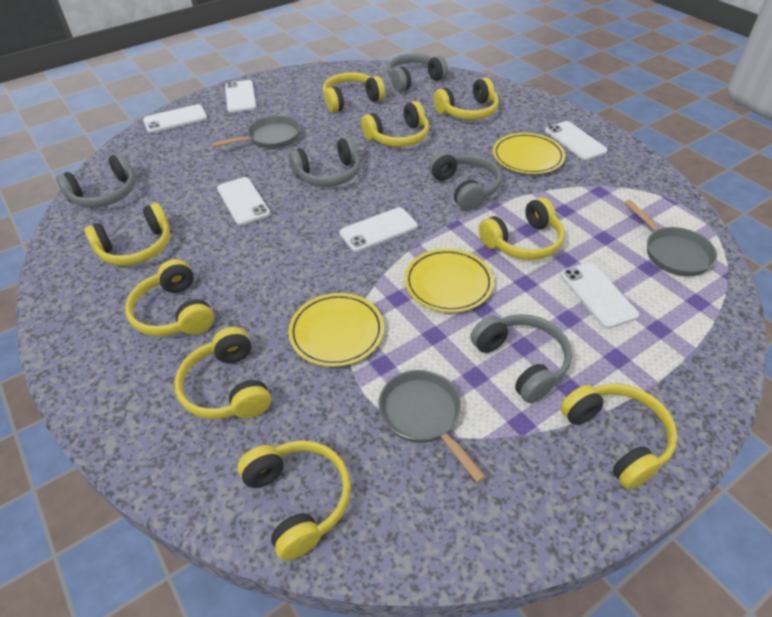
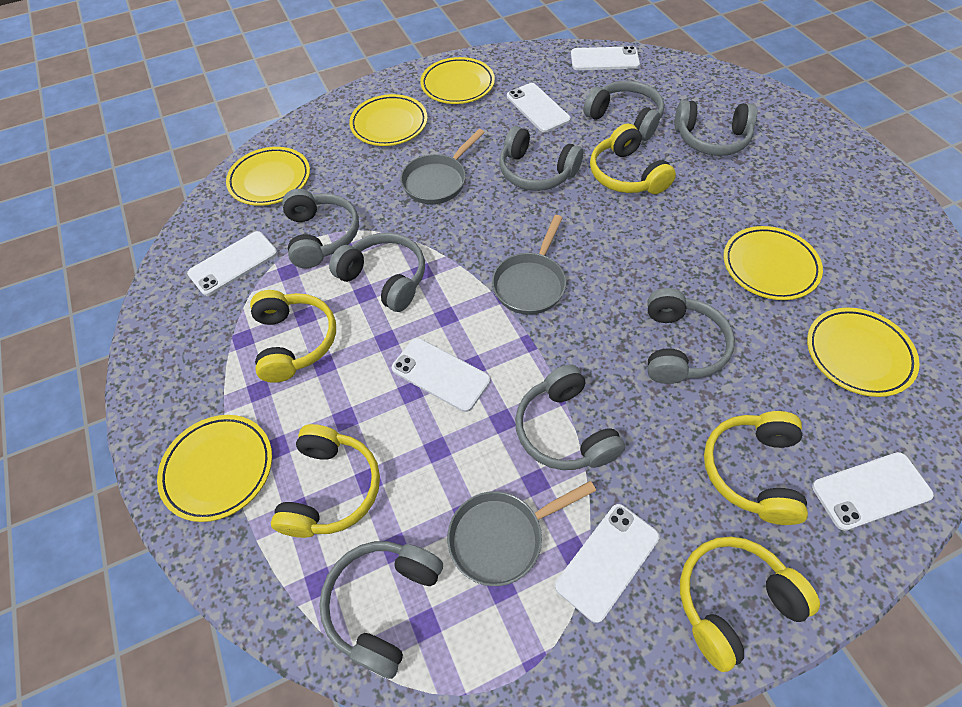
grey headphones: [56,153,136,208] [289,137,360,187] [387,54,448,92] [429,151,502,210] [470,314,572,403] = 5 -> [282,189,359,268] [319,541,443,679] [329,233,425,312] [499,126,583,191] [515,364,625,470] [583,80,664,141] [647,288,735,384] [675,100,757,156] = 8
yellow headphones: [84,203,170,266] [125,259,214,336] [174,327,271,419] [238,440,351,561] [323,72,385,113] [361,101,429,147] [433,78,499,120] [479,197,565,260] [560,384,678,489] = 9 -> [250,290,336,383] [271,424,380,538] [590,124,676,194] [680,536,820,672] [704,411,808,525] = 5
yellow plate: [288,293,384,367] [405,249,494,313] [493,133,565,174] = 3 -> [157,415,272,522] [226,147,310,206] [349,94,428,146] [421,57,495,104] [724,226,823,300] [807,308,920,397] = 6

